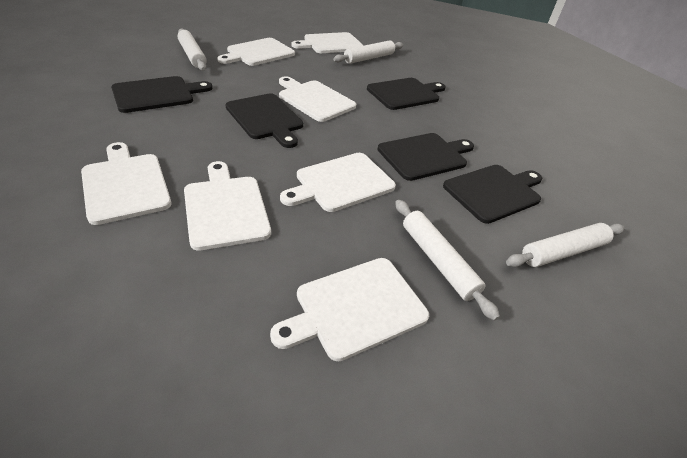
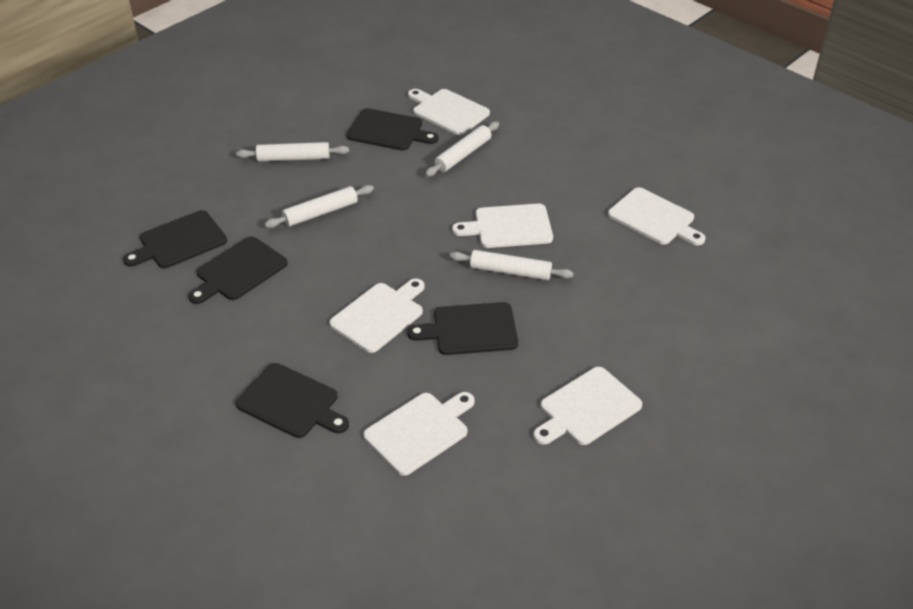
white cutting board: [81,142,171,225] [184,161,271,251] [217,38,295,66] [270,258,429,361] [279,77,356,122] [280,153,396,212] [291,32,364,53] = 7 -> [329,279,425,353] [364,392,475,476] [408,89,490,135] [452,204,553,248] [533,367,642,445] [608,187,705,245] = 6

